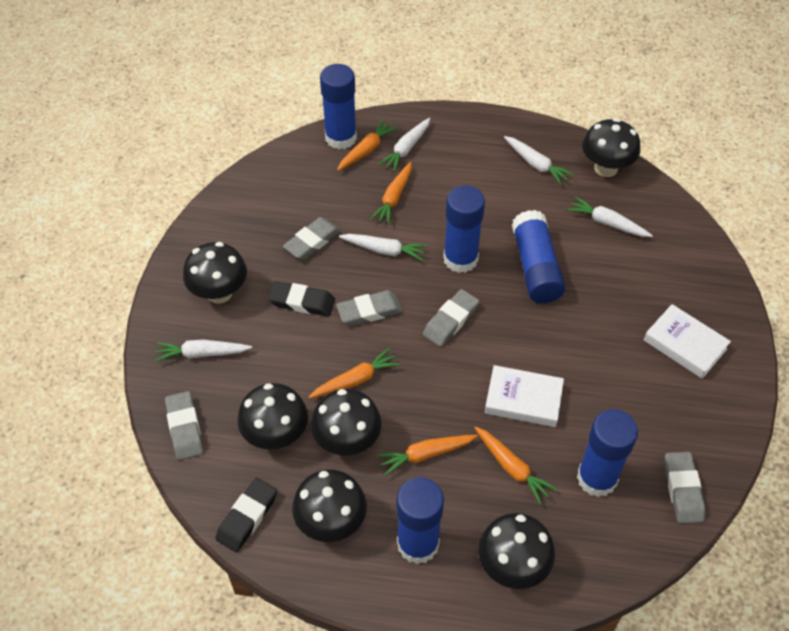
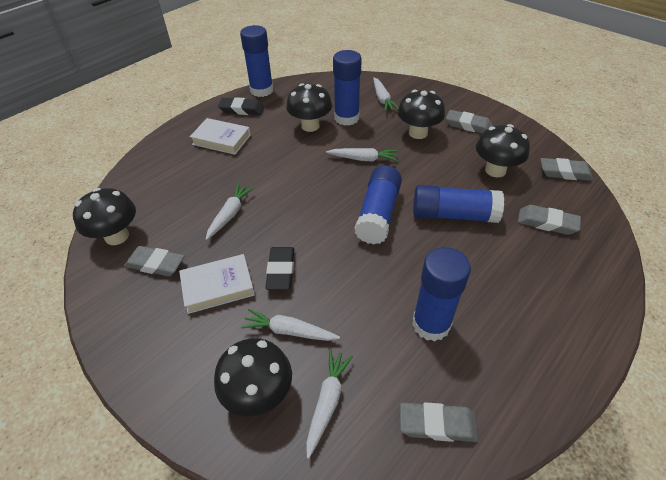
black mushroom: [183,242,247,304] [238,383,308,450] [292,469,367,542] [311,389,382,455] [478,513,555,589] [582,118,640,177] = 6 -> [73,188,136,245] [214,338,292,416] [286,83,332,132] [397,90,445,139] [476,124,530,177] = 5
orange carrot: [309,348,400,399] [337,119,398,171] [370,162,412,225] [377,435,478,476] [475,427,557,505] = 5 -> none = 0

